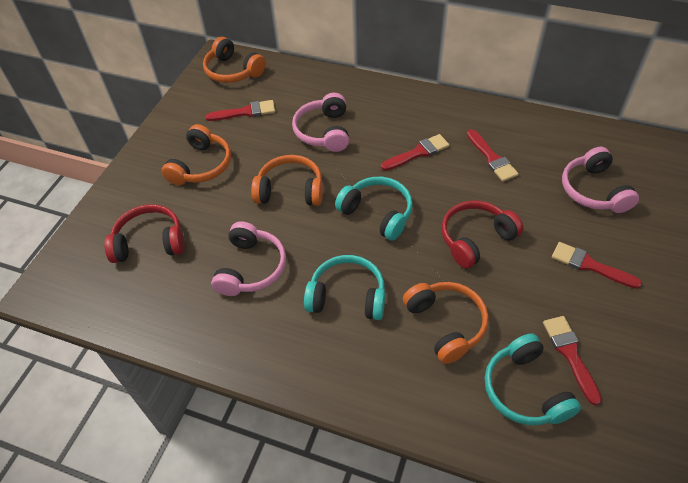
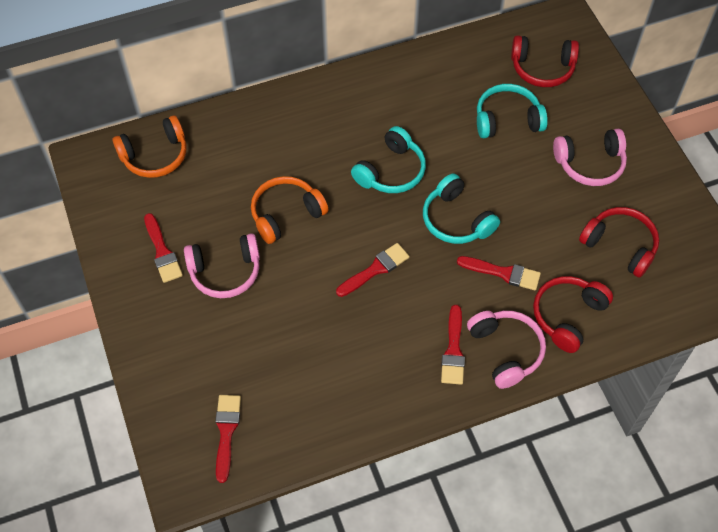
orange headphones: [161,124,231,185] [203,37,266,83] [251,155,323,206] [403,282,489,364] = 4 -> [113,115,187,178] [251,176,328,244] = 2
red headphones: [104,204,184,263] [441,201,523,269] = 2 -> [511,35,579,87] [533,276,613,353] [579,207,659,278] = 3

